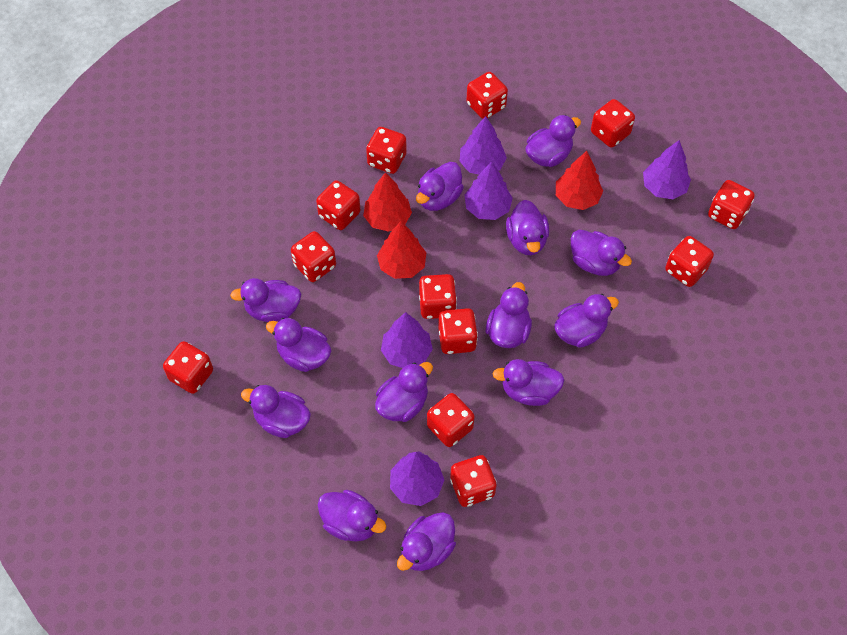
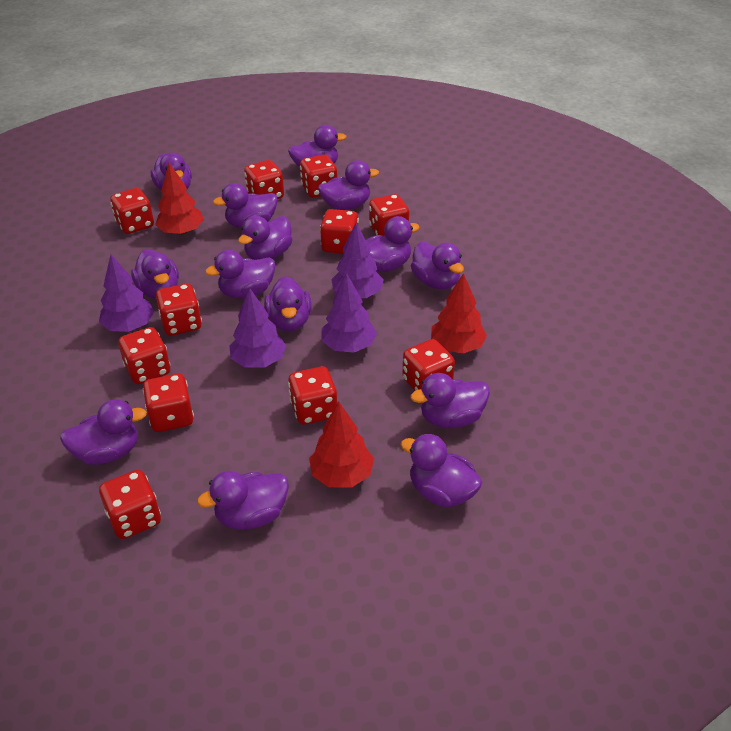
purple duck: [230,278,301,322] [241,385,311,438] [266,318,331,372] [318,490,386,542] [375,362,433,422] [397,512,456,571] [416,162,464,211] [486,282,532,348] [493,359,564,406] [506,200,549,255] [526,115,581,167] [554,294,619,348] [571,230,632,276] = 13 -> [60,399,147,465] [131,249,179,299] [151,153,192,190] [197,471,289,530] [205,250,275,299] [213,183,277,228] [238,216,293,260] [264,276,312,331] [288,125,346,168] [318,160,379,210] [366,216,420,272] [400,434,482,507] [410,373,490,428] [411,242,464,289] = 14
purple tree: [381,312,433,368] [390,451,444,506] [459,116,507,175] [464,161,513,220] [643,140,691,199] = 5 -> [99,255,154,332] [229,288,286,368] [322,273,377,353] [331,223,384,298] = 4
red dice: [163,341,213,394] [291,231,336,282] [316,180,360,230] [366,127,407,174] [419,274,457,319] [427,393,475,447] [438,308,478,354] [450,455,497,507] [466,72,508,119] [591,99,635,148] [665,236,714,287] [708,180,755,229] = 12 -> [99,470,161,539] [110,188,154,234] [119,327,170,384] [143,374,194,432] [156,284,202,336] [244,160,284,199] [288,366,337,425] [300,154,337,197] [320,209,359,254] [369,194,409,236] [403,339,455,391] = 11

